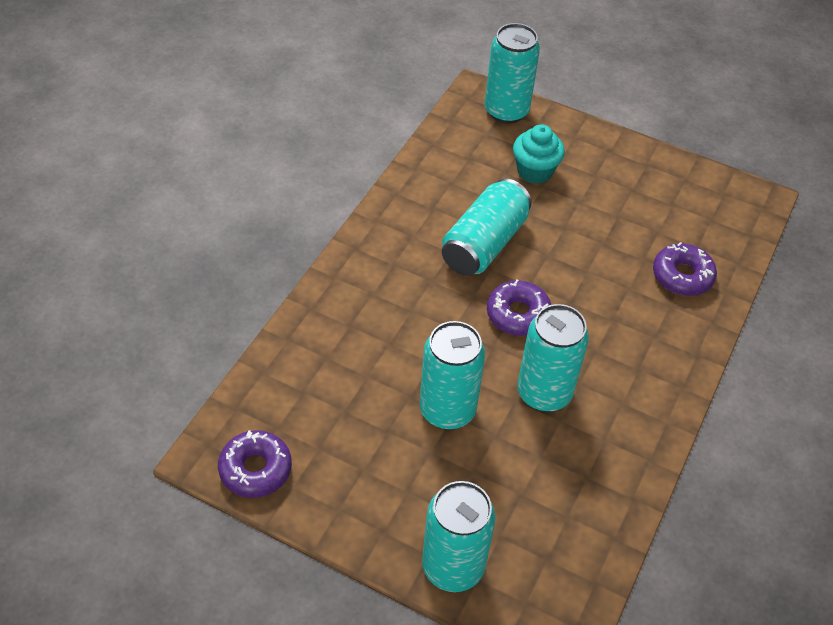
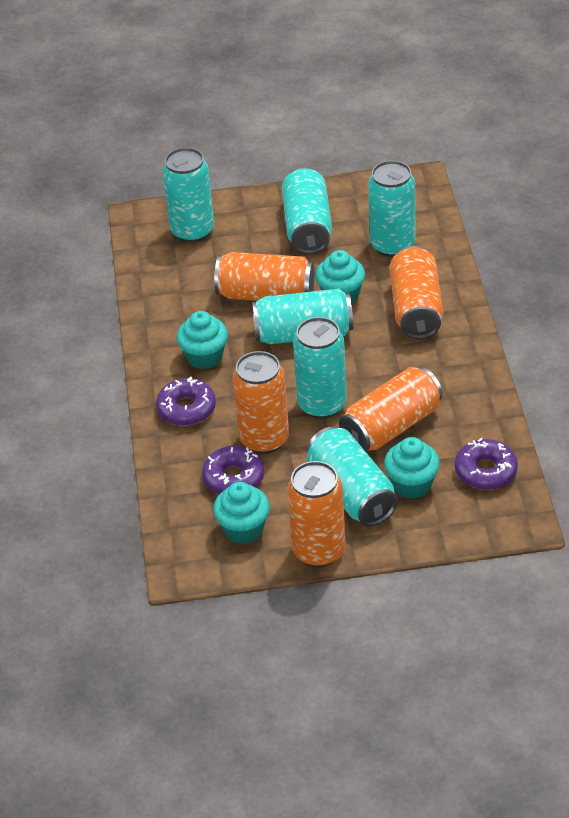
orange can: none = 0 -> [214,252,315,301] [233,351,289,454] [287,461,346,567] [339,367,443,452] [389,246,443,339] = 5
turquoise can: [419,321,485,430] [422,481,496,592] [442,179,532,276] [485,23,540,124] [517,304,589,412] = 5 -> [162,147,214,243] [252,288,353,344] [282,168,332,254] [293,317,347,419] [307,427,398,526] [368,160,415,257] = 6
turquoise cupcake: [513,124,565,184] = 1 -> [177,311,228,369] [213,482,270,544] [315,250,365,304] [384,437,440,499] = 4

